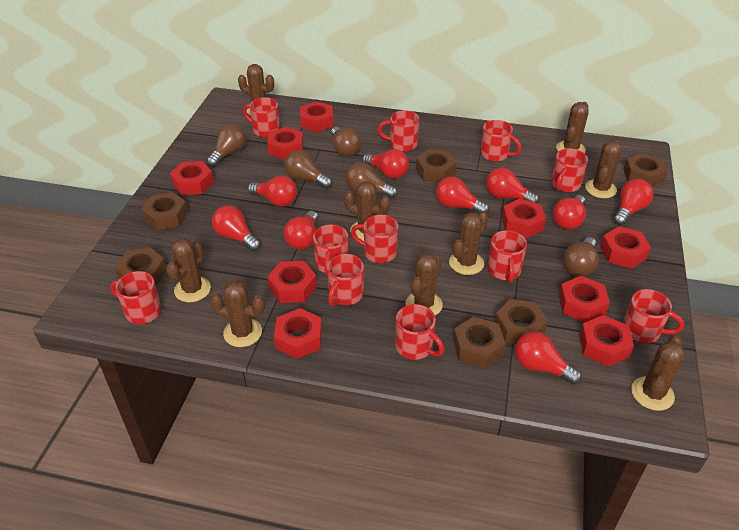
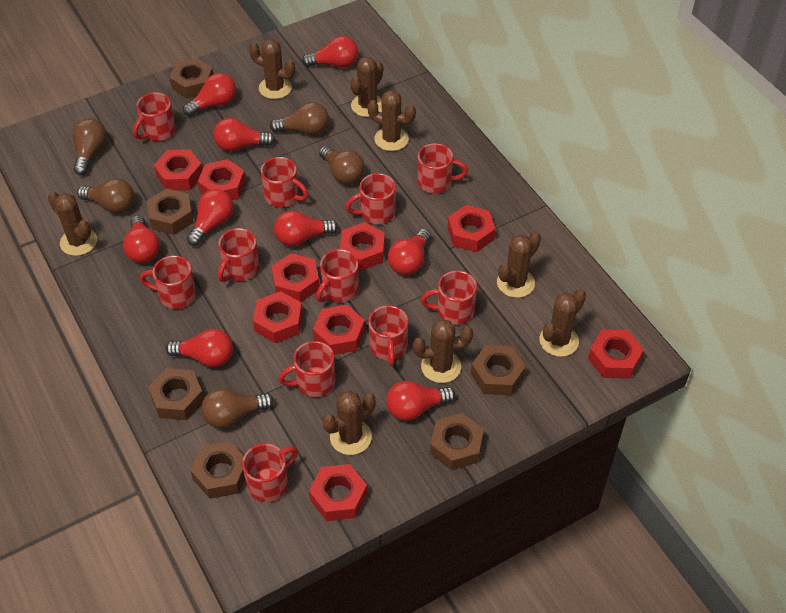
brown cactus: [166,238,211,302] [210,281,265,347] [238,64,274,115] [344,181,390,241] [406,253,443,315] [449,211,488,275] [556,102,589,153] [585,139,622,198] [631,335,685,411] = 9 -> [48,191,97,256] [249,39,295,99] [323,391,375,455] [350,57,383,117] [367,90,416,151] [413,319,473,383] [497,231,541,298] [539,289,586,357] = 8

